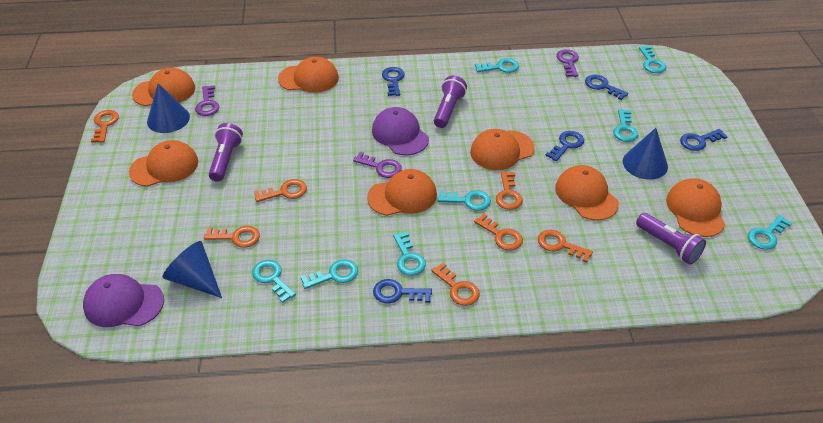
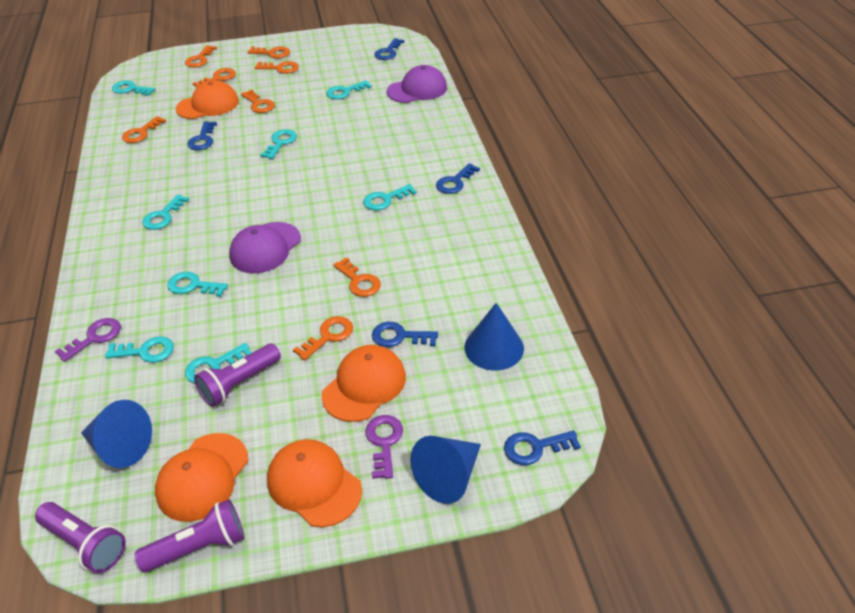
orange cap: [129,140,198,187] [132,68,195,106] [278,57,339,93] [367,169,437,216] [470,129,535,170] [555,165,619,221] [666,178,725,237] = 7 -> [155,433,248,522] [176,80,239,119] [267,439,362,527] [322,345,406,422] = 4
orange key: [91,110,119,143] [204,226,260,248] [254,179,307,202] [431,263,480,306] [474,214,523,250] [496,172,523,210] [538,229,593,263] = 7 -> [122,116,166,143] [185,45,217,68] [192,68,236,88] [241,89,275,113] [247,47,290,58] [255,61,299,74] [293,316,353,361] [333,257,381,297] = 8
purple key: [195,85,219,116] [353,152,402,178] [556,49,579,77] = 3 -> [55,318,121,362] [365,415,403,479] = 2

